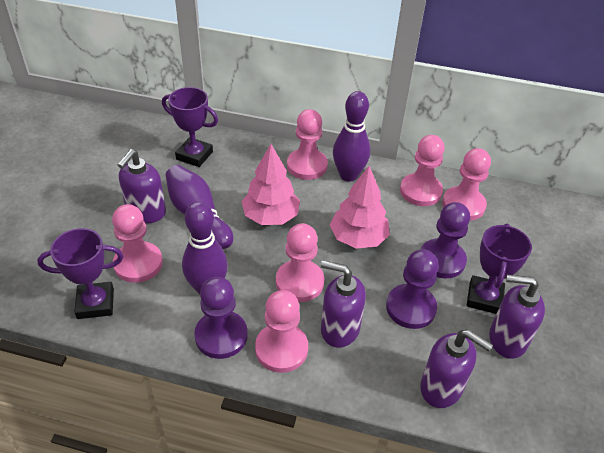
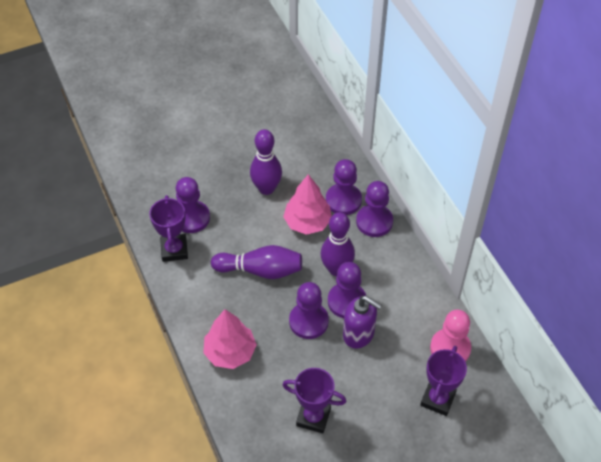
pink pawn: [112,204,163,283] [255,290,308,373] [276,223,324,302] [287,109,328,180] [400,135,445,206] [442,148,491,220] = 6 -> [430,310,471,362] = 1
purple pawn: [194,277,248,359] [386,249,439,329] [421,202,470,279] = 3 -> [176,177,210,233] [289,282,329,339] [326,159,362,215] [328,262,366,318] [356,181,393,237] = 5
purple soap dispenser: [118,149,166,223] [321,260,366,348] [420,330,493,408] [489,275,545,359] = 4 -> [343,296,382,349] = 1

